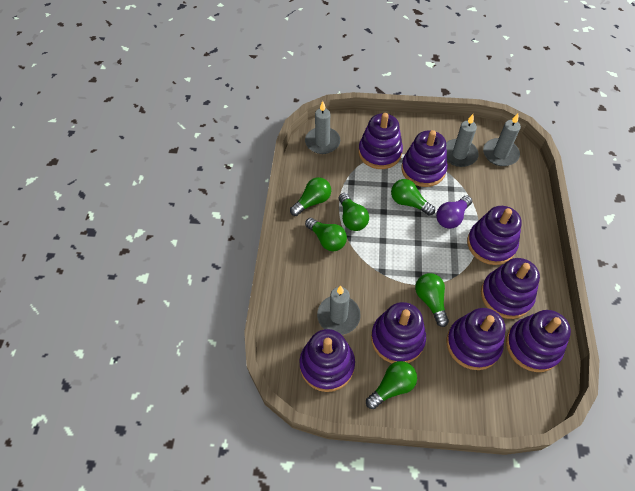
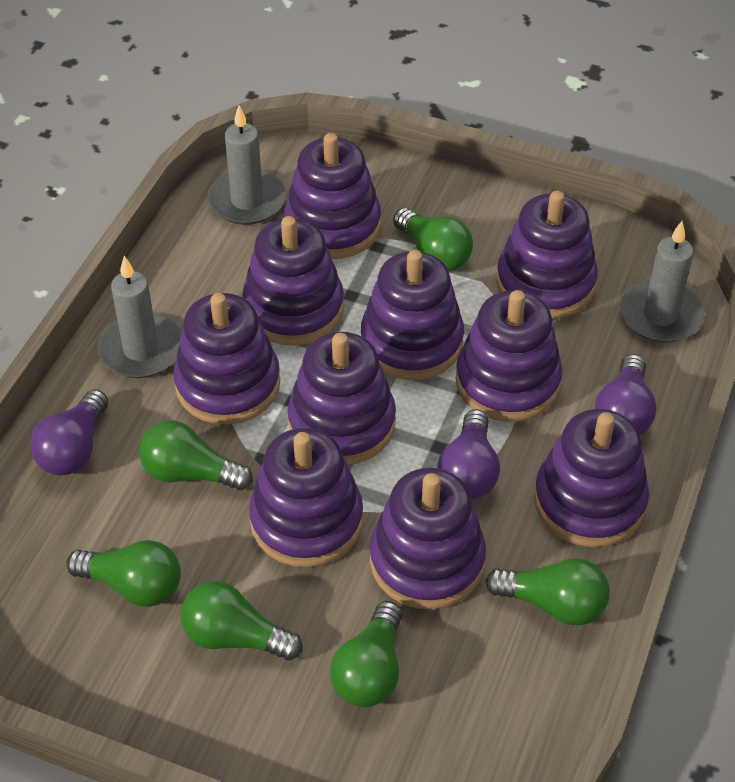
grey candle: [305,101,340,154] [317,286,361,335] [446,114,479,167] [483,113,521,166] = 4 -> [97,256,181,378] [208,105,286,225] [620,221,704,343] = 3
purple light bulb: [436,195,472,229] = 1 -> [30,389,108,475] [437,409,500,500] [595,354,656,435] = 3
purple stacking toy: [299,329,355,392] [359,113,403,169] [371,302,426,363] [402,130,448,187] [447,308,506,370] [467,206,522,265] [481,258,540,319] [506,310,571,372] = 8 -> [173,293,280,425] [242,216,344,345] [249,428,363,567] [284,133,381,259] [288,332,396,465] [361,250,464,380] [370,468,486,609] [456,290,563,422] [496,191,598,319] [534,409,649,547] = 10

